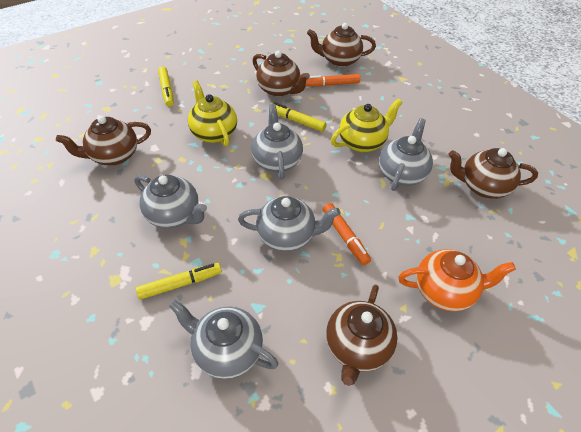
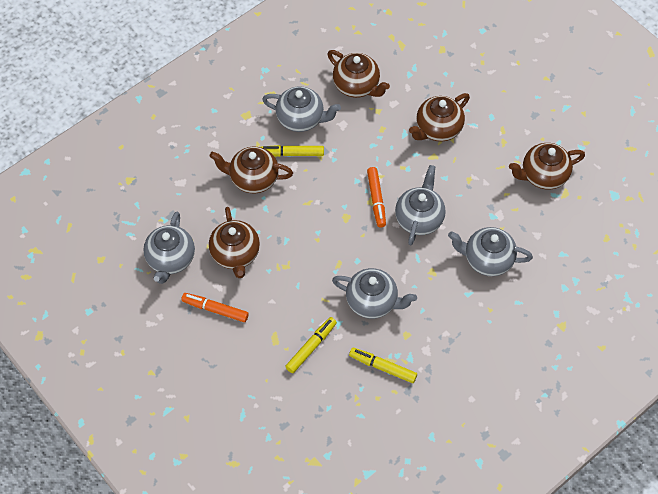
orange teapot: [398,249,516,312] = 1 -> none = 0
yellow teapot: [188,81,237,146] [331,99,403,152] = 2 -> none = 0

